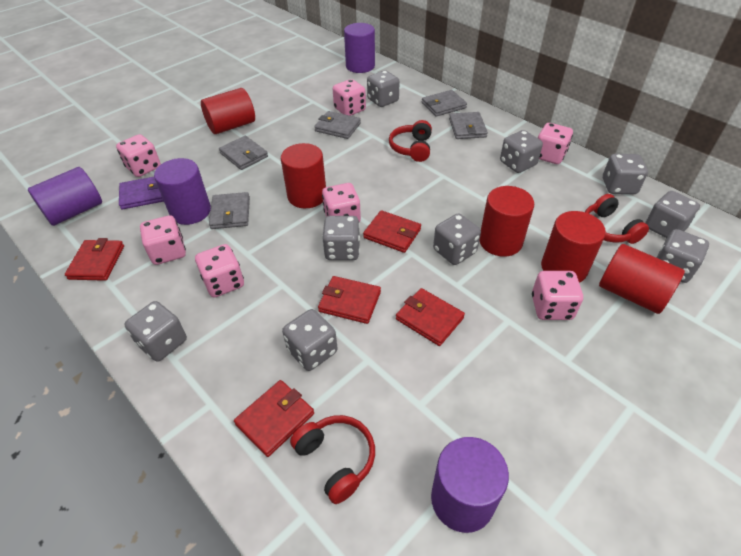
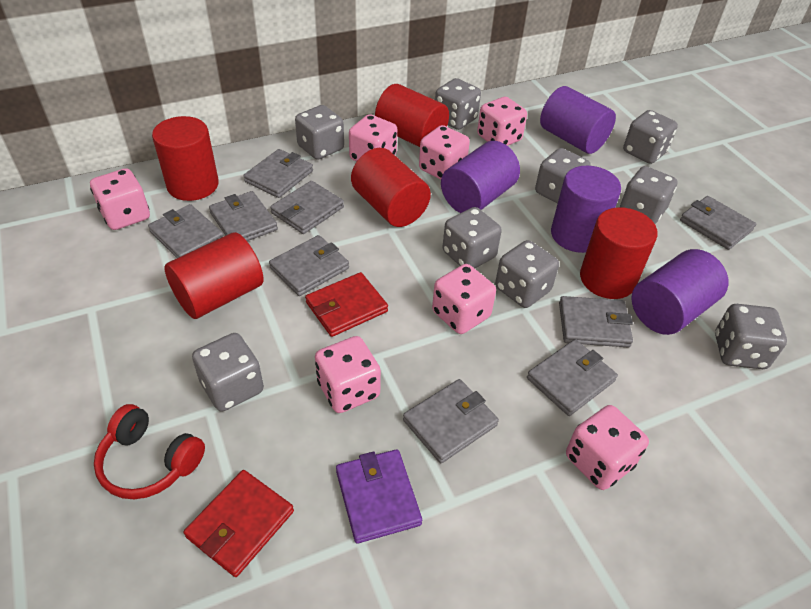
grey wallet: [209,192,250,229] [219,136,268,170] [314,111,361,139] [422,90,467,117] [449,112,488,139] = 5 -> [148,204,223,258] [209,191,278,241] [243,149,313,198] [269,235,349,296] [270,181,344,234] [403,379,499,463] [527,339,618,416] [559,296,633,348] [680,196,756,250] = 9
red headphones: [290,415,375,504] [389,120,432,162] [585,194,649,244] = 3 -> [94,404,205,499] = 1
red wallet: [65,238,124,281] [234,380,314,457] [318,276,381,324] [363,210,421,253] [396,288,465,346] = 5 -> [184,470,294,577] [305,272,388,337] = 2

